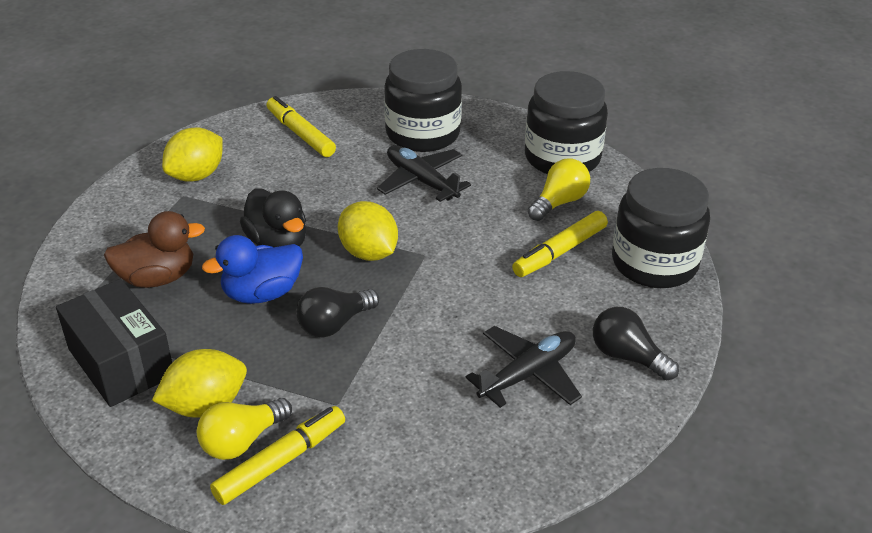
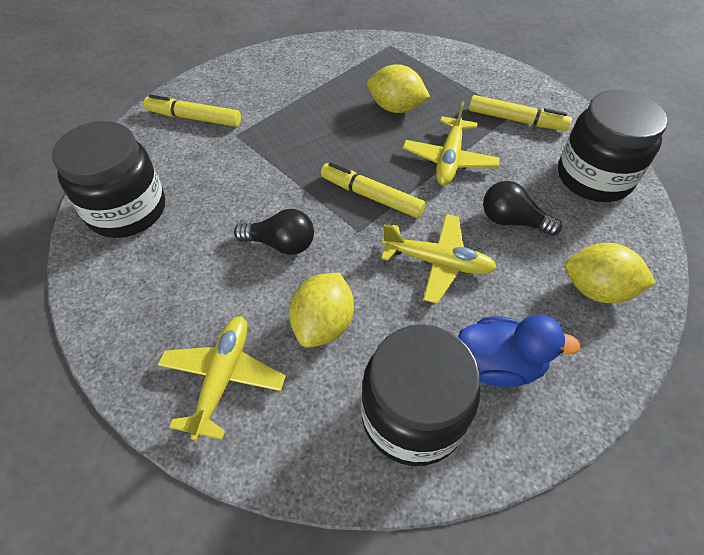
black box: [56,279,172,407] = 1 -> none = 0
black duck: [240,188,306,247] = 1 -> none = 0
black plane: [377,145,471,202] [466,326,582,408] = 2 -> none = 0
brown duck: [104,211,205,288] = 1 -> none = 0
yellow light bulb: [197,398,292,460] [528,158,590,221] = 2 -> none = 0
yellow plane: none = 0 -> [158,316,286,441] [381,214,497,304] [403,101,500,185] = 3

